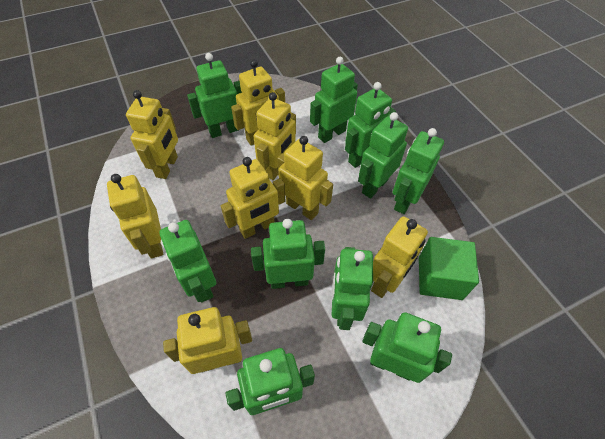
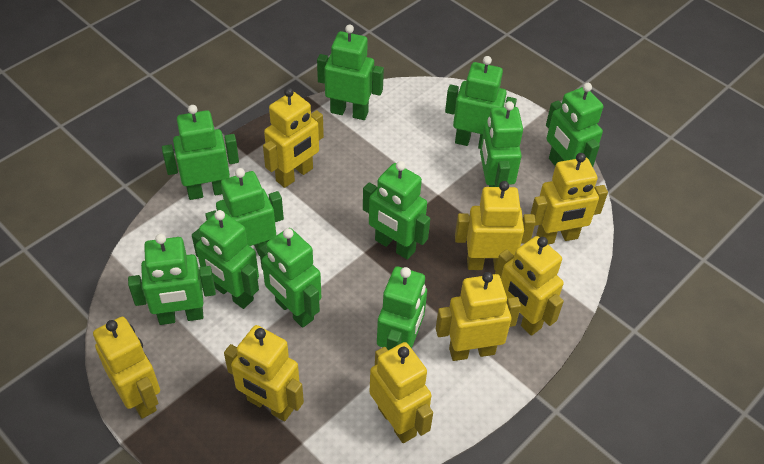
green cube: [419,237,479,300] = 1 -> none = 0
green robot: [159,220,216,303] [187,53,242,138] [226,348,315,415] [251,219,325,289] [310,57,358,143] [332,247,373,330] [345,82,396,168] [358,112,408,198] [362,312,452,383] [393,128,444,214] = 10 -> [128,234,216,325] [162,105,239,200] [192,210,259,309] [205,168,284,256] [259,228,321,328] [317,24,384,120] [363,161,430,260] [377,267,427,350] [445,56,517,149] [480,101,523,187] [546,83,603,167] = 11

